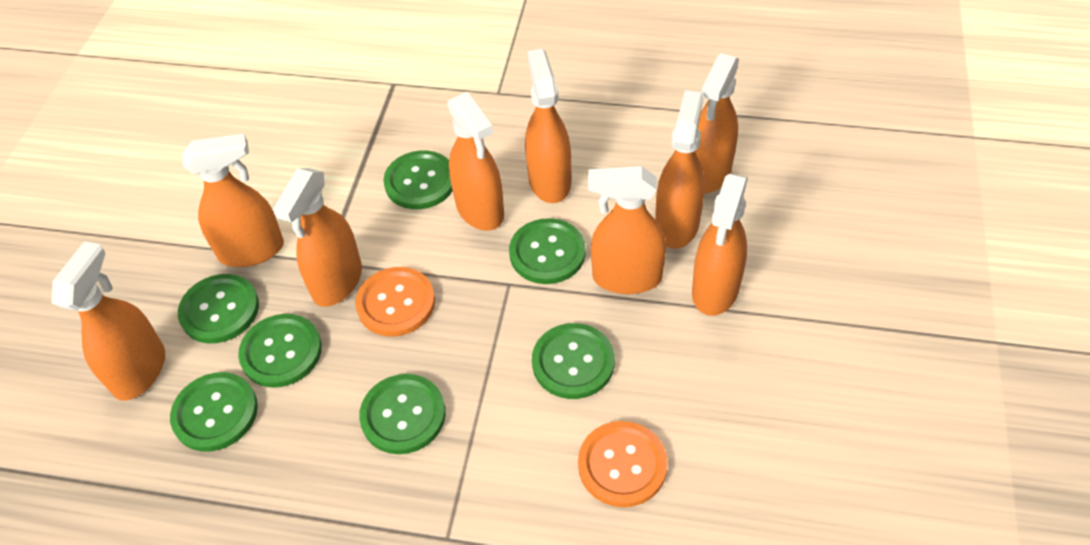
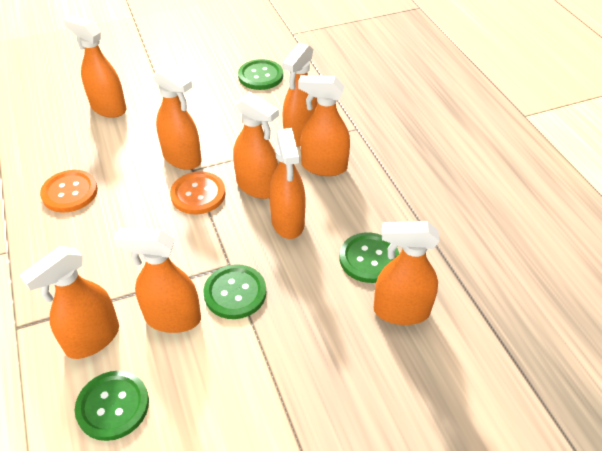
green button: [170,372,258,452] [178,274,259,343] [238,314,322,388] [359,374,446,454] [384,150,453,209] [509,218,586,284] [532,323,615,399] = 7 -> [75,371,149,441] [203,264,266,319] [238,59,283,90] [340,232,399,283] = 4

